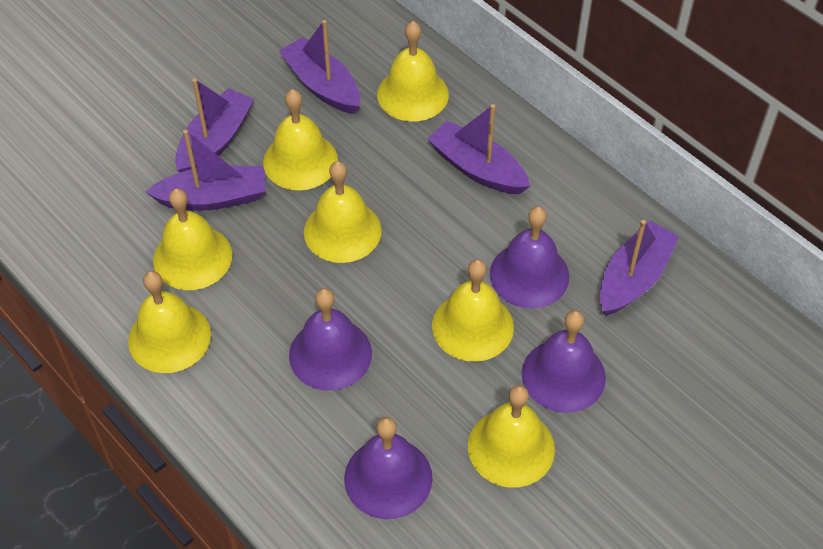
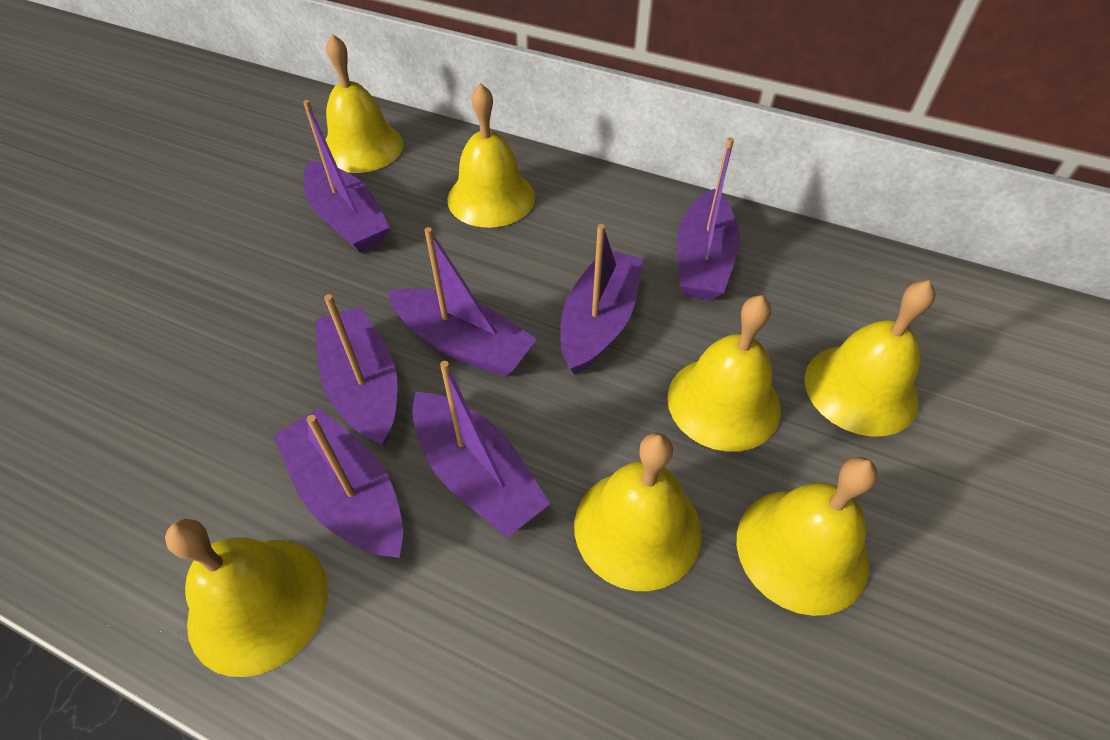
purple bell: [289,288,372,391] [344,417,433,519] [490,207,569,309] [522,310,606,413] = 4 -> none = 0
purple boat: [145,130,266,211] [175,79,254,172] [279,20,360,114] [427,104,530,194] [599,220,679,316] = 5 -> [273,408,403,558] [303,100,390,253] [316,294,398,446] [388,227,537,377] [412,361,550,538] [560,224,643,375] [677,138,740,300] = 7

